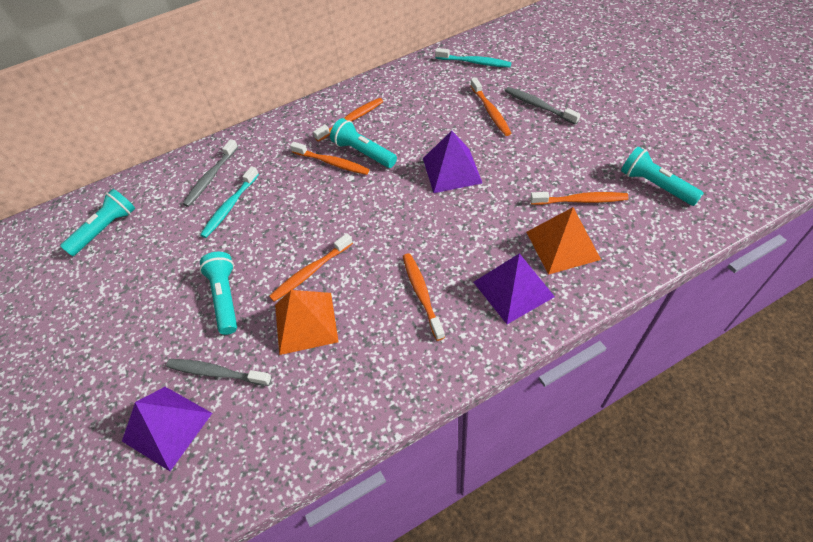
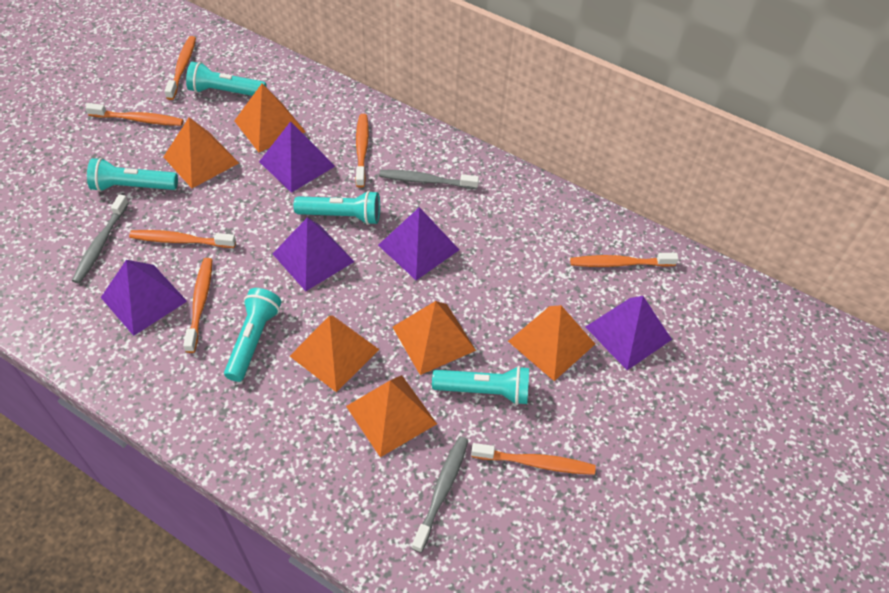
orange pyramid: [275,290,339,355] [526,207,601,275] = 2 -> [164,117,239,188] [234,83,306,152] [290,315,379,392] [346,375,437,457] [393,301,476,375] [508,305,595,381] = 6
orange toothbrush: [269,233,353,301] [290,142,369,175] [313,98,383,142] [403,253,445,341] [470,77,511,136] [530,192,628,205] = 6 -> [85,103,183,126] [129,230,236,248] [164,36,196,100] [183,258,213,353] [355,114,369,187] [471,443,596,475] [570,253,679,267] = 7
purple pyramid: [122,387,212,471] [423,131,482,193] [473,253,555,324] = 3 -> [101,260,187,336] [259,121,335,193] [273,217,355,291] [378,207,459,280] [586,296,672,370] = 5
turquoise flashlight: [60,189,135,256] [199,252,237,335] [330,118,397,168] [621,147,704,206] = 4 -> [87,158,178,192] [186,62,267,96] [224,288,282,382] [294,191,380,225] [432,366,529,405] = 5
turquoise toothbrush: [200,166,259,238] [435,48,512,68] = 2 -> none = 0

